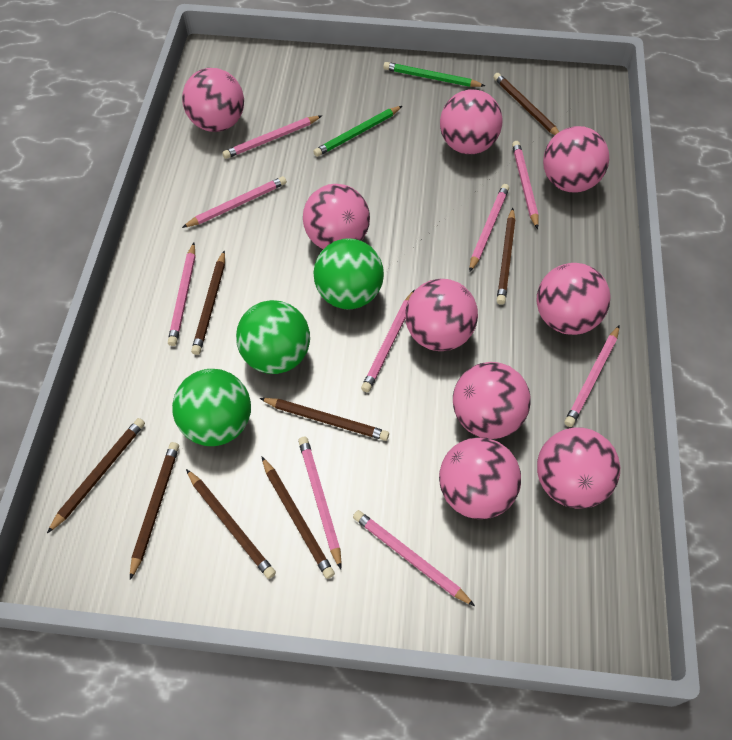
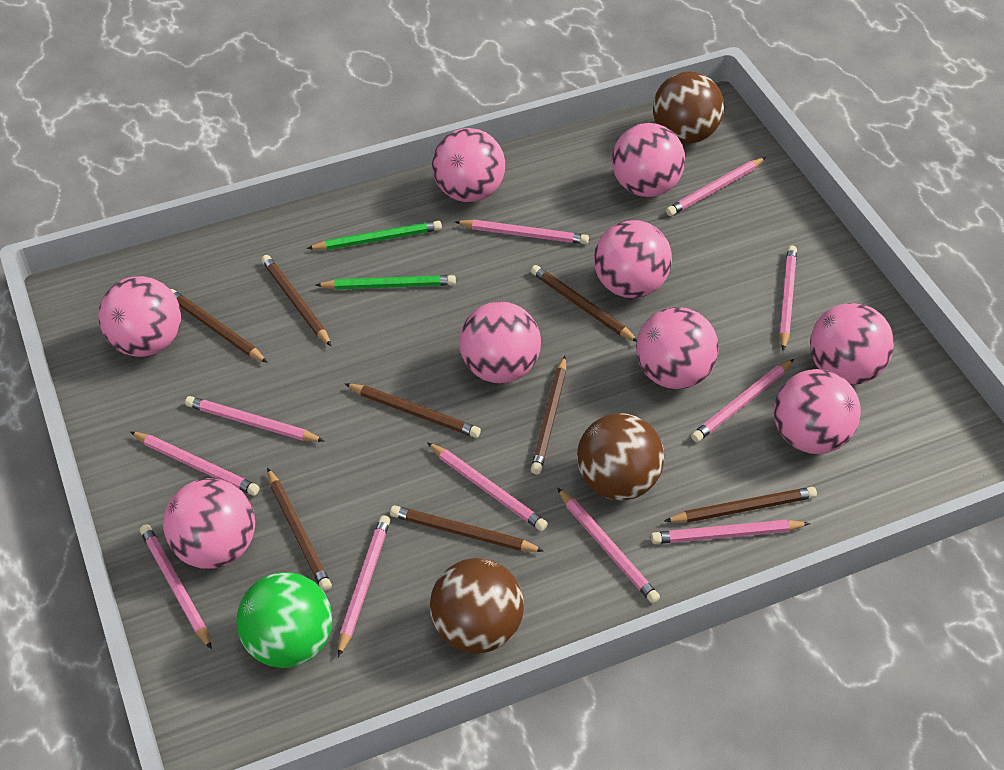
brown ball: none = 0 -> [430,558,524,653] [577,413,664,501] [653,71,724,144] = 3
green ball: [172,369,251,446] [236,300,310,374] [314,238,384,309] = 3 -> [236,572,332,668] = 1
pink pencil: [168,243,195,346] [182,176,287,228] [222,115,322,159] [298,436,342,569] [353,510,475,606] [361,289,415,392] [469,184,509,272] [512,141,539,229] [564,326,619,427] = 9 -> [131,432,259,496] [140,524,212,649] [185,396,324,442] [338,515,390,657] [427,442,548,531] [455,220,589,244] [557,488,660,603] [651,520,810,544] [666,157,766,216] [691,359,794,442] [779,245,797,351] = 11

